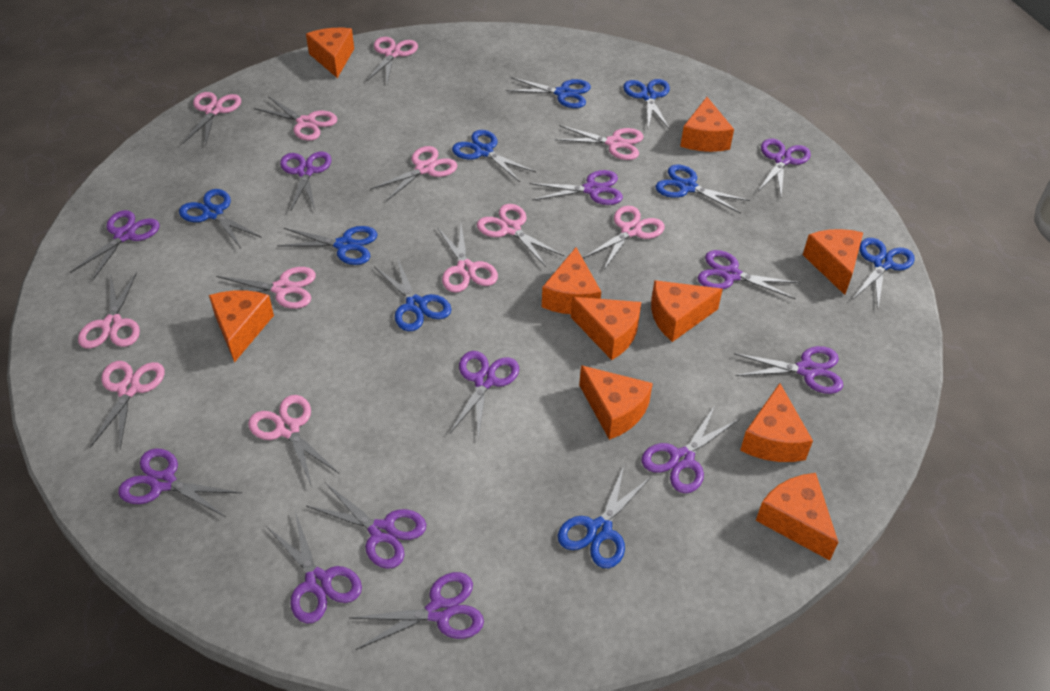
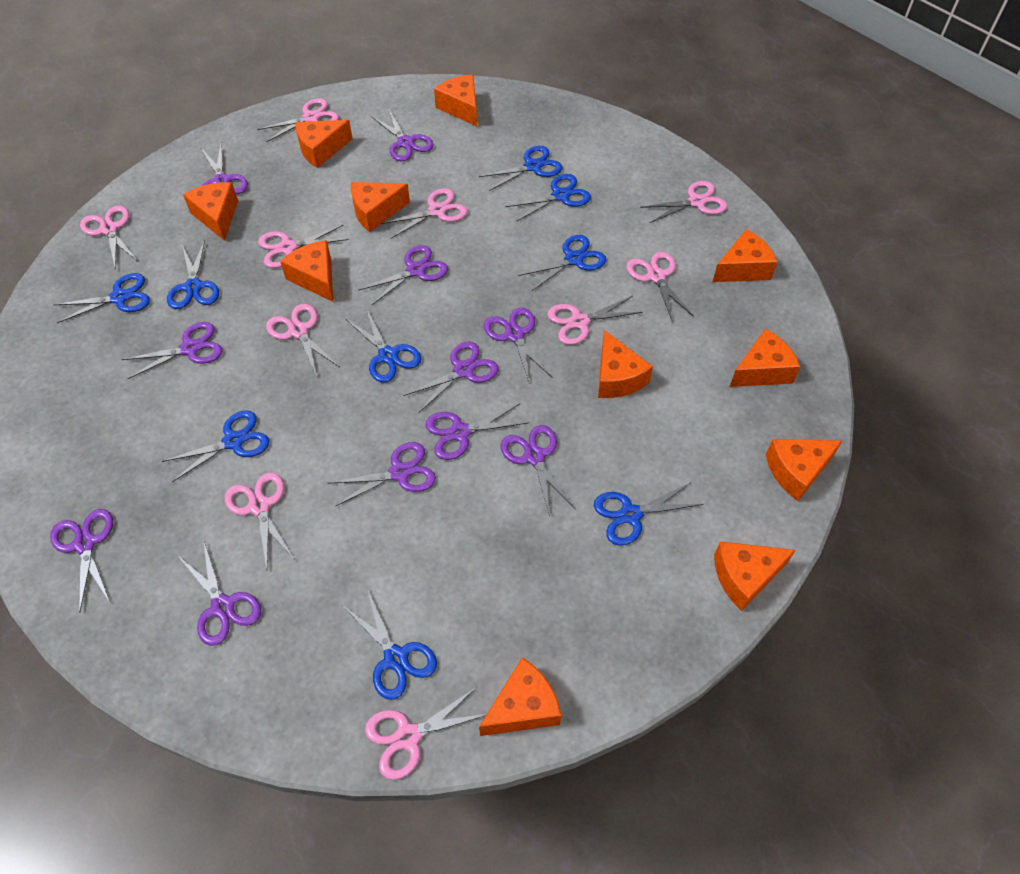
orange cheese: [209,290,274,363] [306,28,354,78] [542,247,601,314] [571,297,641,360] [579,365,653,440] [651,280,723,342] [680,97,734,152] [740,383,813,462] [756,473,838,561] [803,229,863,295] = 10 -> [183,182,238,241] [280,240,333,302] [295,120,353,168] [351,182,410,232] [434,75,477,126] [479,657,562,736] [598,330,653,398] [713,229,777,282] [714,541,795,611] [730,328,800,387] [766,439,842,501] = 11
pink scissors: [78,272,140,349] [89,361,165,449] [183,92,241,147] [216,267,316,309] [248,395,339,487] [254,96,337,141] [366,37,418,83] [370,146,458,201] [437,224,498,293] [477,204,564,267] [554,125,644,160] [583,206,665,270] = 12 -> [80,206,138,269] [225,472,295,569] [258,98,339,142] [258,225,348,268] [266,304,339,376] [365,686,487,780] [380,188,468,239] [547,296,643,345] [626,252,694,320] [640,181,727,223] = 10
purple scissors: [71,210,159,281] [118,448,242,517] [266,511,362,623] [280,151,331,212] [306,483,426,569] [349,572,484,650] [450,351,519,439] [529,170,623,205] [642,406,739,493] [698,250,800,300] [734,346,843,394] [758,138,811,196] = 12 -> [50,509,113,613] [122,322,223,379] [178,542,261,646] [202,144,248,194] [328,442,436,506] [359,245,448,305] [371,108,434,161] [403,342,499,412] [425,403,529,460] [484,308,552,382] [501,425,575,516] = 11

